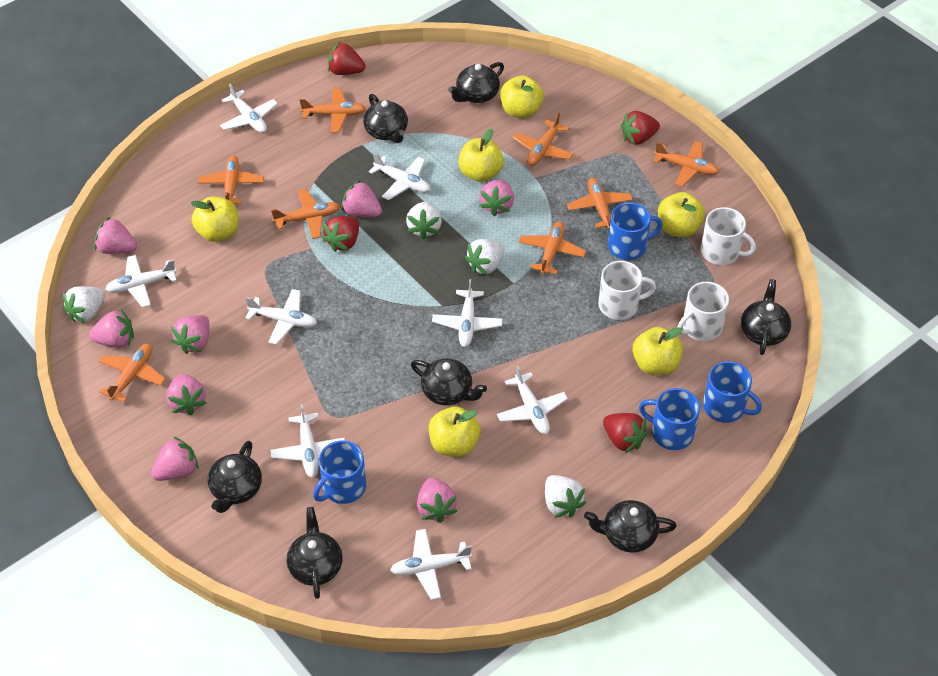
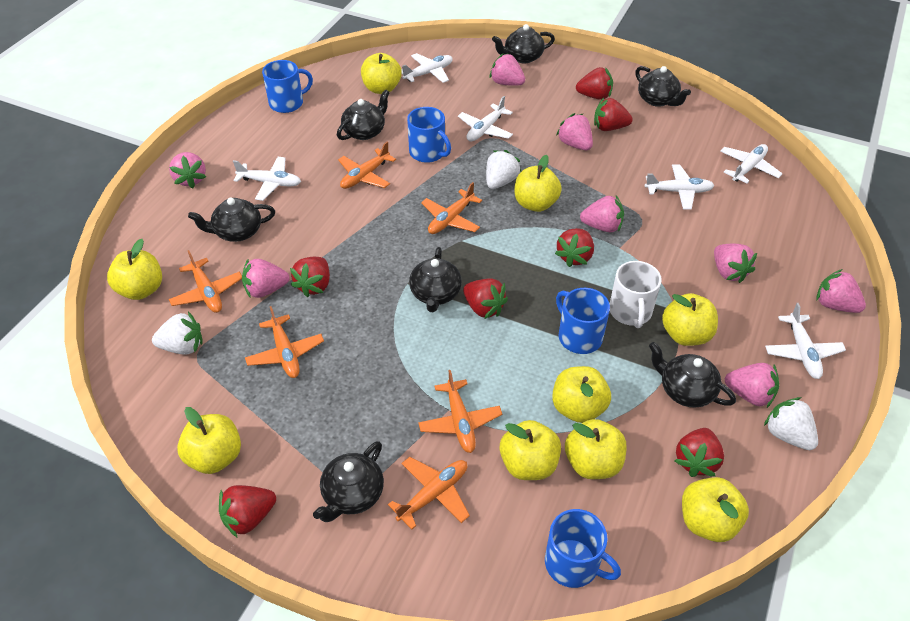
orange plane: [99,343,166,402] [198,155,264,204] [271,189,341,239] [300,88,366,133] [513,112,574,166] [519,221,586,275] [567,178,633,229] [653,141,719,187] = 8 -> [169,250,242,313] [245,306,324,378] [338,141,396,189] [388,457,470,530] [418,370,502,453] [421,182,482,234] = 6
red strawberry: [322,216,359,252] [328,42,366,75] [603,413,648,453] [621,111,660,145] = 4 -> [219,485,276,538] [290,257,330,297] [463,278,508,319] [555,228,594,267] [576,67,613,100] [594,98,633,131] [674,428,724,477] = 7
white mug: [598,261,656,320] [677,282,729,341] [701,207,756,265] = 3 -> [610,261,662,328] = 1
white plane: [106,255,177,308] [220,84,278,133] [246,289,317,345] [270,404,345,478] [369,153,430,200] [390,529,472,600] [432,279,503,347] [497,365,568,434] = 8 -> [233,157,301,201] [401,53,452,83] [458,96,513,142] [645,165,714,210] [720,144,783,183] [765,303,846,379] = 6
white strawberry: [63,286,105,323] [406,202,442,240] [465,239,505,275] [545,475,586,518] = 4 -> [152,311,203,355] [486,150,521,189] [764,397,818,450] = 3
yellow apple: [191,196,239,242] [429,406,481,457] [458,129,504,182] [500,76,544,118] [632,327,683,375] [658,192,705,237] = 6 -> [107,239,162,300] [177,407,241,474] [361,53,402,94] [500,420,561,480] [514,155,562,212] [552,366,611,423] [565,419,627,479] [662,293,718,346] [682,477,749,542] = 9

